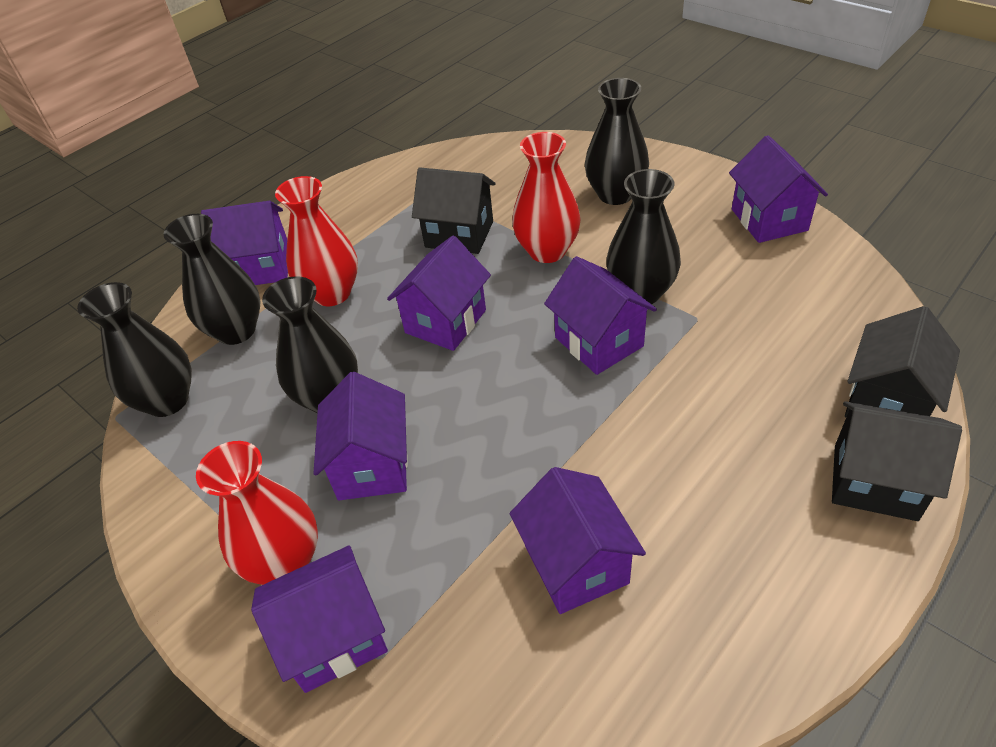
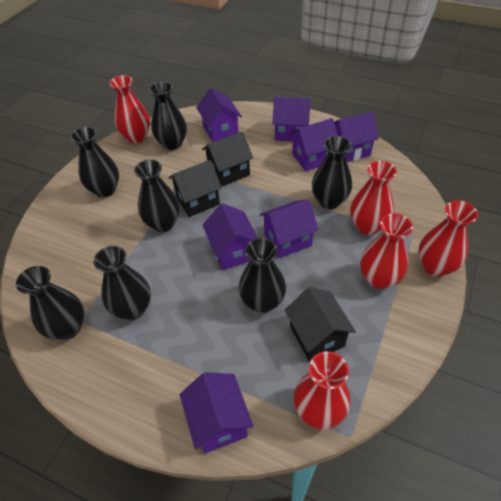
black vase: [77,282,192,417] [163,214,261,345] [262,276,358,413] [585,78,649,205] [606,169,681,304] = 5 -> [16,266,84,340] [70,127,119,197] [93,246,151,320] [134,159,180,232] [149,81,187,150] [238,238,286,313] [312,136,352,209] = 7
red vase: [196,441,318,585] [275,176,358,306] [512,132,581,263] = 3 -> [109,75,150,143] [293,351,350,429] [350,160,397,235] [360,213,413,289] [418,200,478,277] = 5

